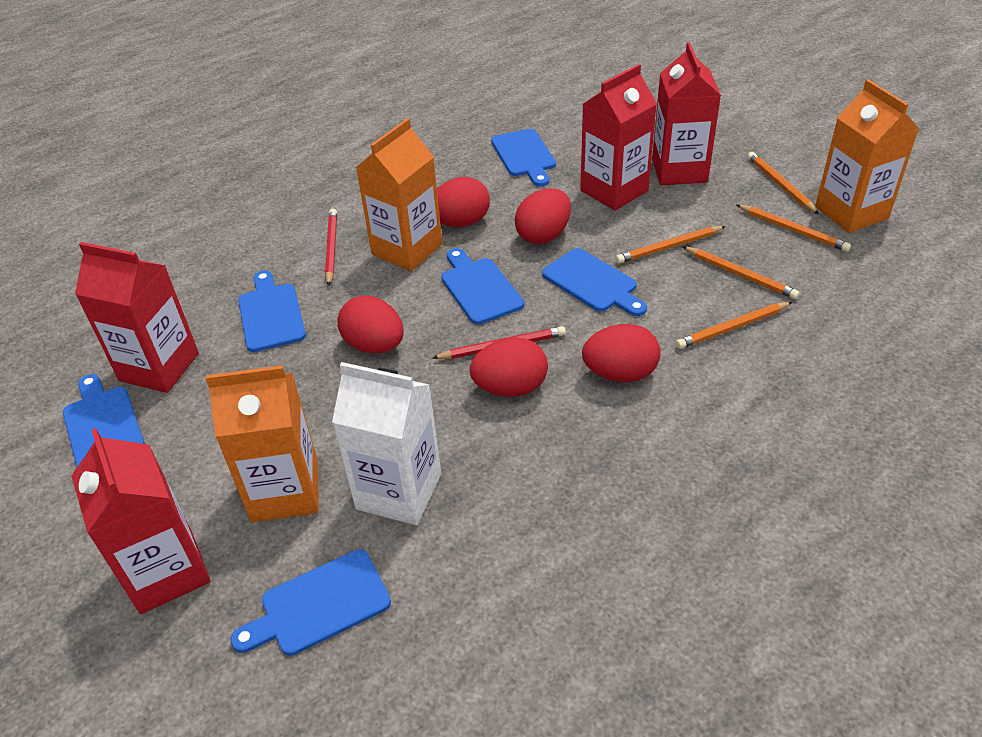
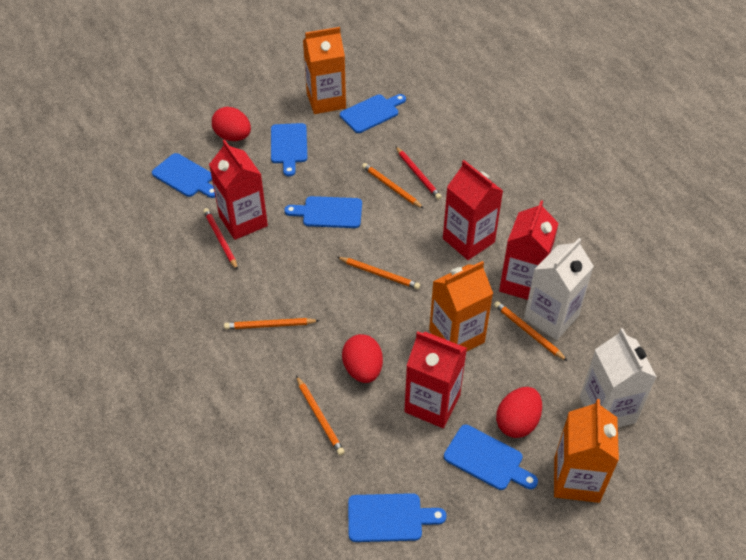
red egg: [337,295,404,353] [437,177,490,227] [470,337,548,397] [515,188,571,244] [582,324,661,382] = 5 -> [212,107,251,141] [342,334,383,383] [496,387,542,438] = 3
white carton: [332,362,441,525] = 1 -> [524,238,594,340] [580,328,657,427] = 2

